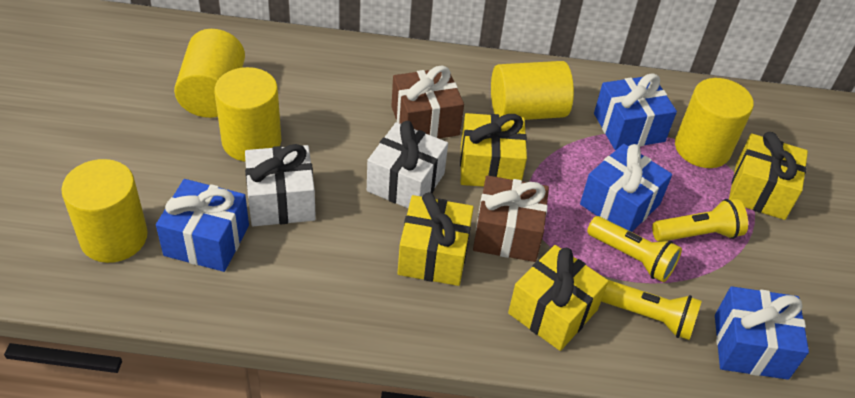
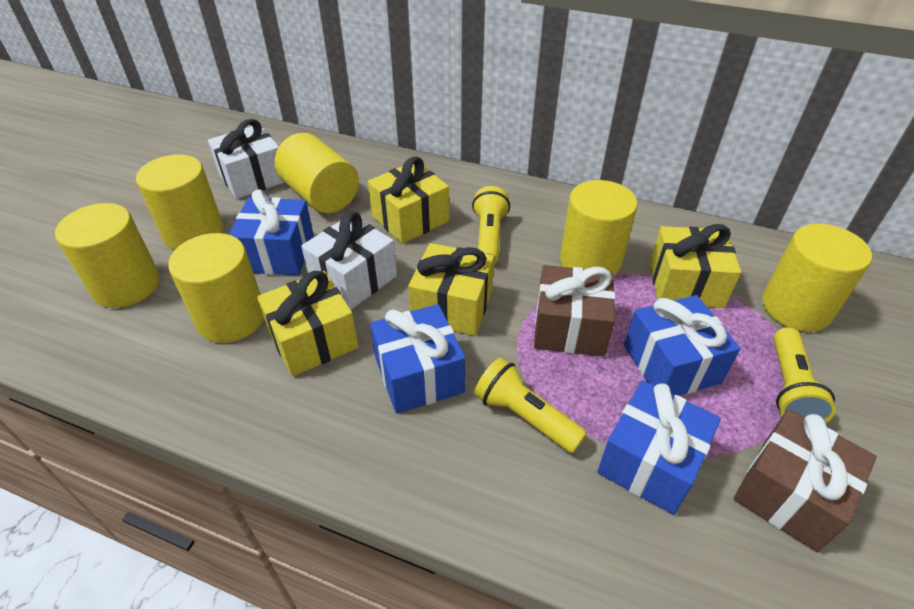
yellow cylinder: [61,159,148,263] [174,29,245,118] [214,67,281,162] [491,61,574,120] [675,78,754,168] = 5 -> [55,203,160,308] [136,155,223,250] [168,233,264,343] [274,133,359,213] [560,180,638,276] [762,224,872,332] = 6

